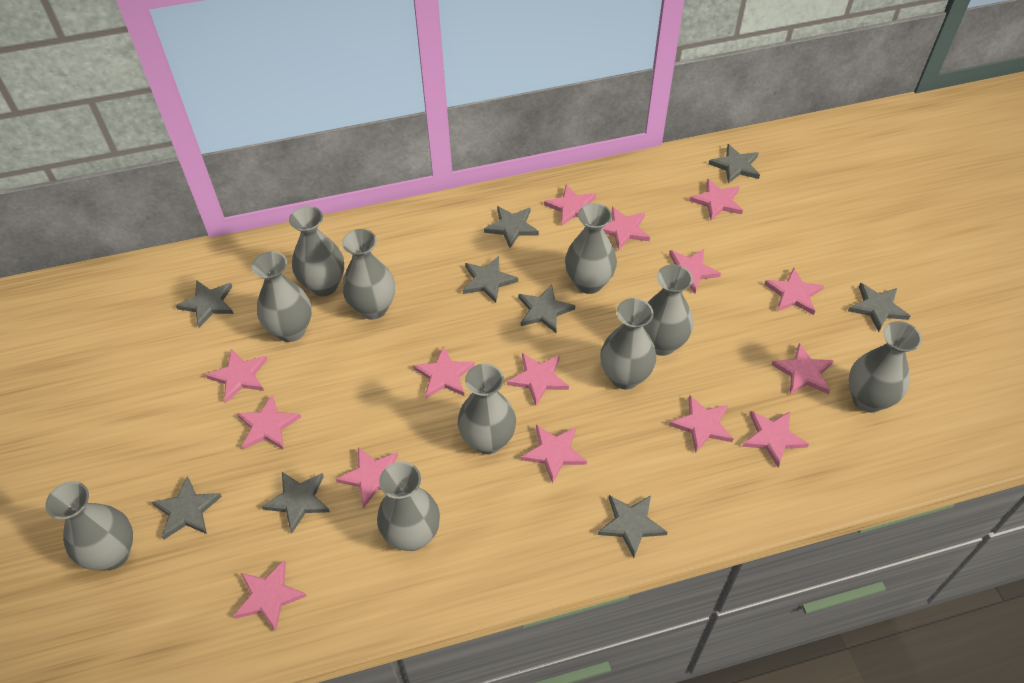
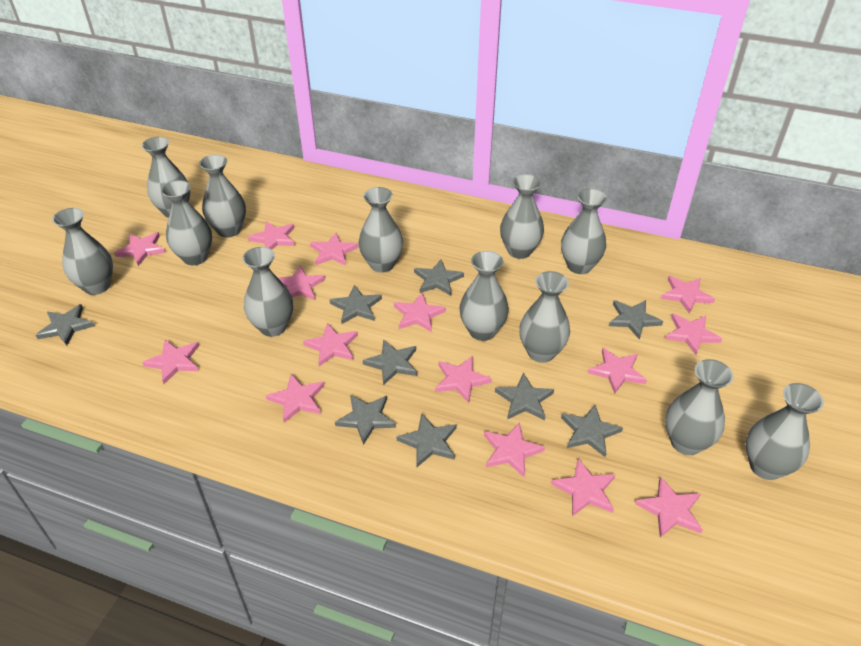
grey vase: [45,481,133,570] [252,251,312,342] [289,206,344,296] [342,229,395,320] [377,462,440,551] [458,364,516,454] [565,203,617,294] [600,298,656,389] [643,264,693,356] [848,321,922,413] = 10 -> [52,208,113,295] [142,137,190,218] [161,180,212,265] [199,155,246,237] [242,247,293,337] [358,187,403,273] [459,251,509,341] [500,174,544,259] [519,271,570,363] [561,189,607,274] [665,359,733,455] [746,383,824,480] = 12

